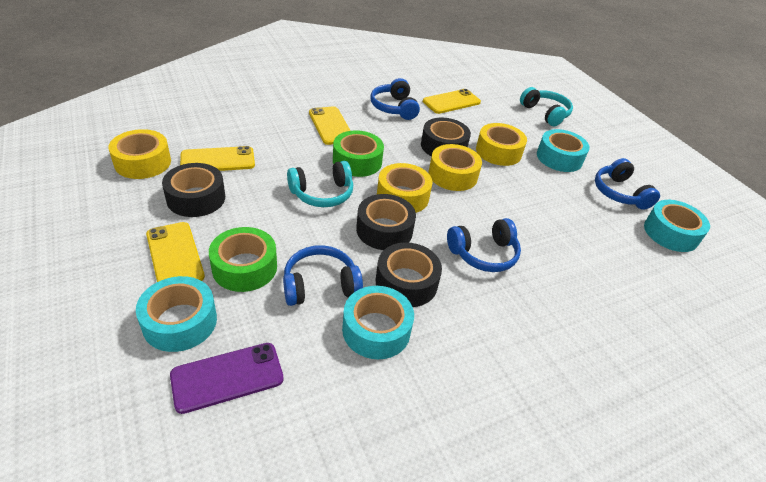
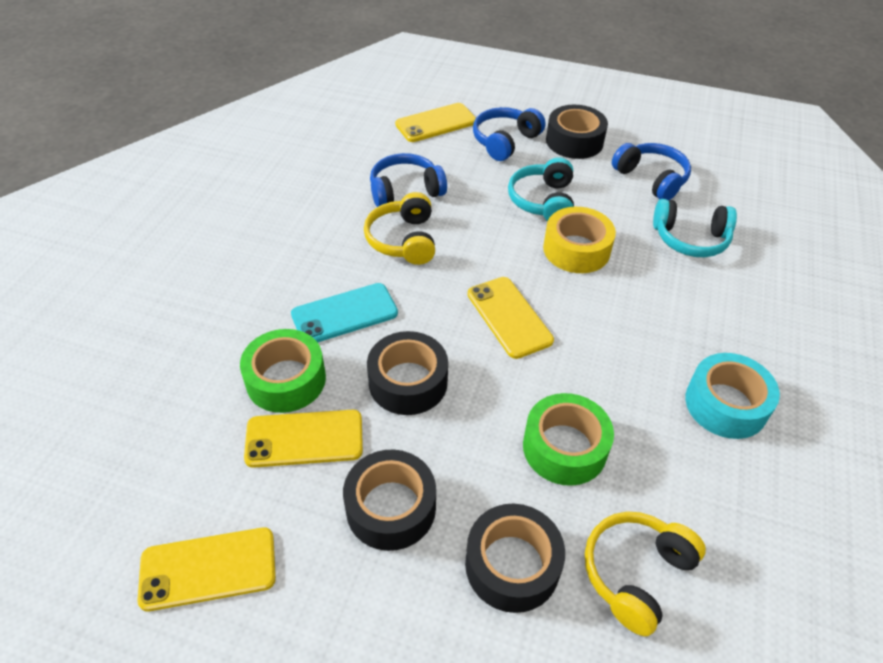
blue headphones: [283,245,363,306] [370,78,420,120] [447,218,521,272] [595,158,660,210] = 4 -> [370,153,447,207] [473,107,546,161] [612,143,691,200] = 3
purple phone: [170,343,284,414] = 1 -> none = 0
turquoise phone: none = 0 -> [291,283,398,342] = 1
turquoise tape: [136,276,217,352] [342,286,414,359] [537,129,590,172] [644,200,710,252] = 4 -> [685,353,780,439] = 1
yellow headphones: none = 0 -> [364,192,435,265] [585,512,706,636] = 2
yellow tape: [108,129,171,179] [377,163,433,213] [429,144,482,191] [476,123,527,166] = 4 -> [543,207,616,273] = 1

